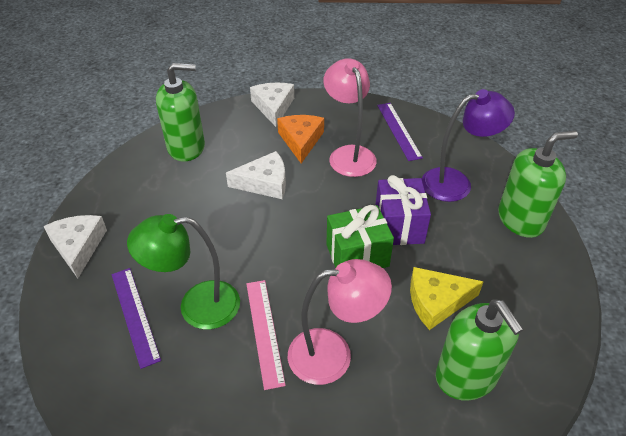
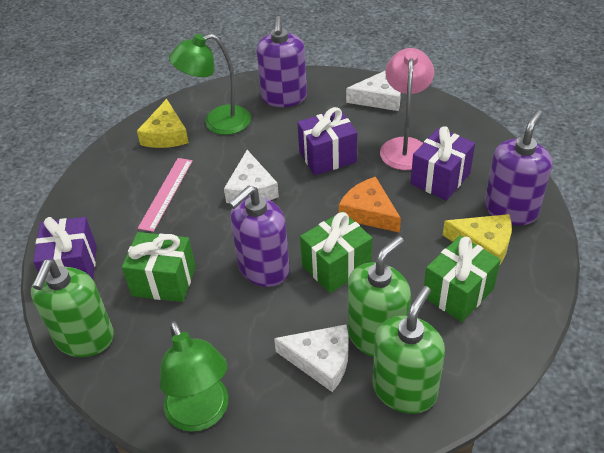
green gift: [326,205,394,268] = 1 -> [122,232,196,302] [300,211,372,293] [424,235,501,322] = 3
green lamp: [127,214,240,329] = 1 -> [159,321,228,432] [169,34,251,135] = 2
pink lamp: [288,259,392,385] [323,58,377,177] = 2 -> [380,48,434,170] = 1
purple gift: [375,175,431,245] = 1 -> [33,217,97,279] [297,107,357,175] [411,126,475,201] = 3
purple lamp: [422,89,515,202] = 1 -> none = 0
purple ruler: [112,268,161,369] [377,103,423,161] = 2 -> none = 0
purple soap dispenser: none = 0 -> [229,185,290,287] [256,16,307,107] [484,110,552,225] = 3
yellow cheese: [410,267,484,330] = 1 -> [137,99,189,148] [443,214,512,264] = 2

